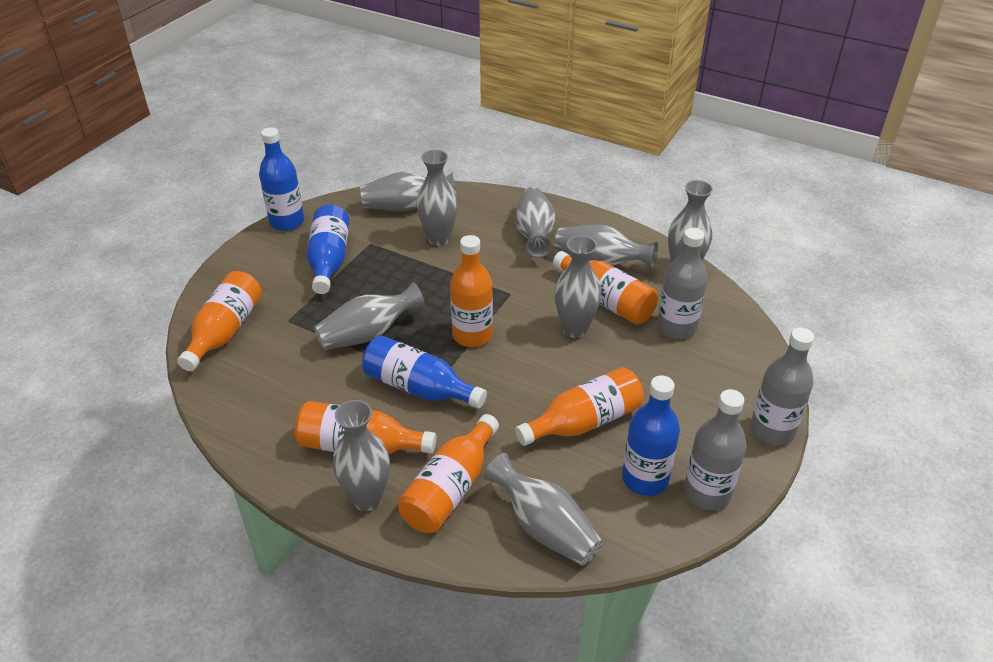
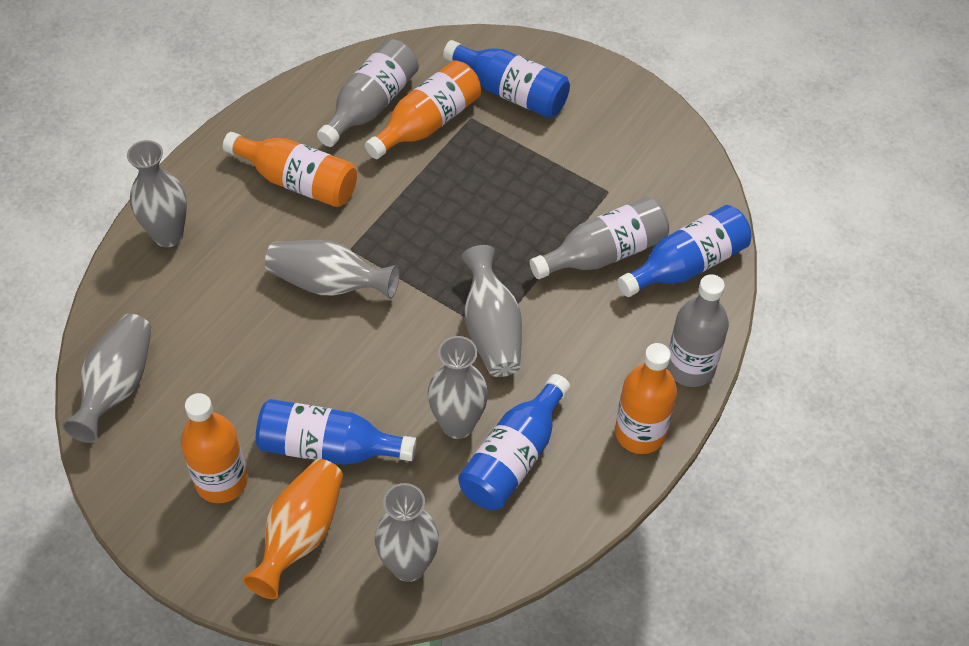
grey vase: [314,282,425,350] [333,400,390,511] [360,172,455,211] [416,150,458,246] [483,453,603,566] [515,187,556,258] [555,225,658,268] [555,235,601,338] [668,180,713,262] = 9 -> [62,314,152,443] [127,140,187,247] [265,240,400,299] [375,483,439,582] [428,336,488,439] [461,245,522,377] = 6
orange bottle: [177,271,262,371] [295,401,436,454] [398,414,499,533] [450,235,493,347] [515,367,644,446] [553,251,658,325] = 6 -> [181,393,248,503] [223,132,357,207] [365,60,481,159] [615,343,677,454] = 4
orange vase: none = 0 -> [243,459,343,599] = 1

